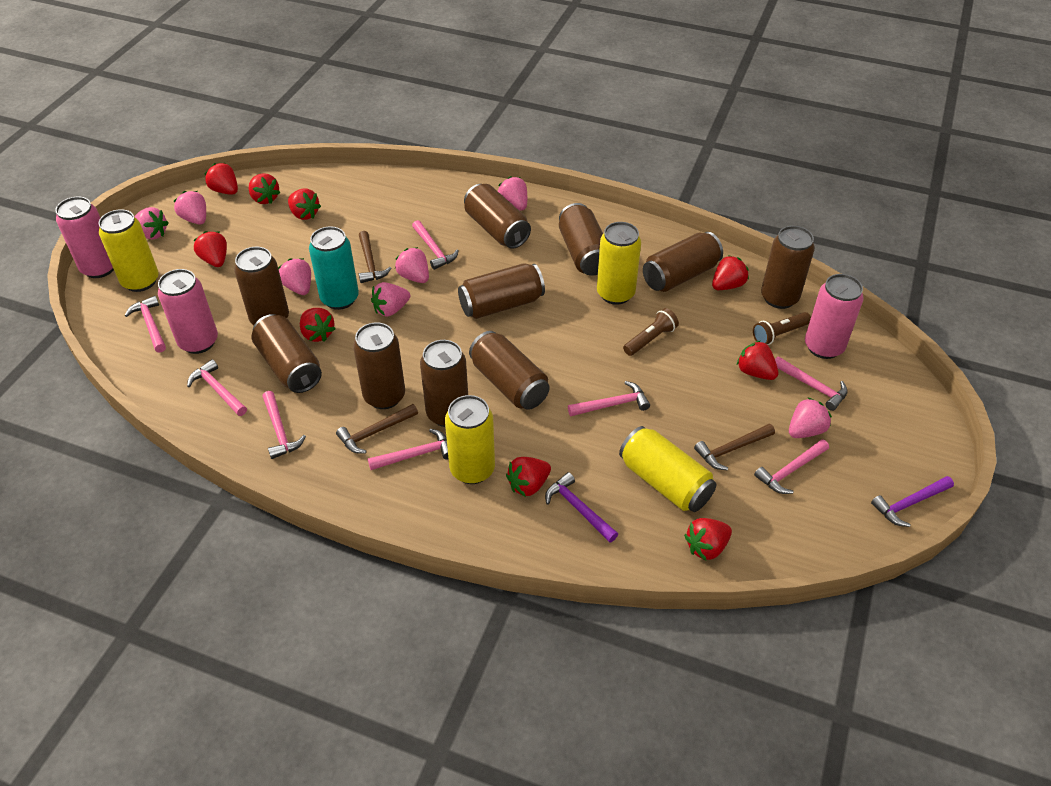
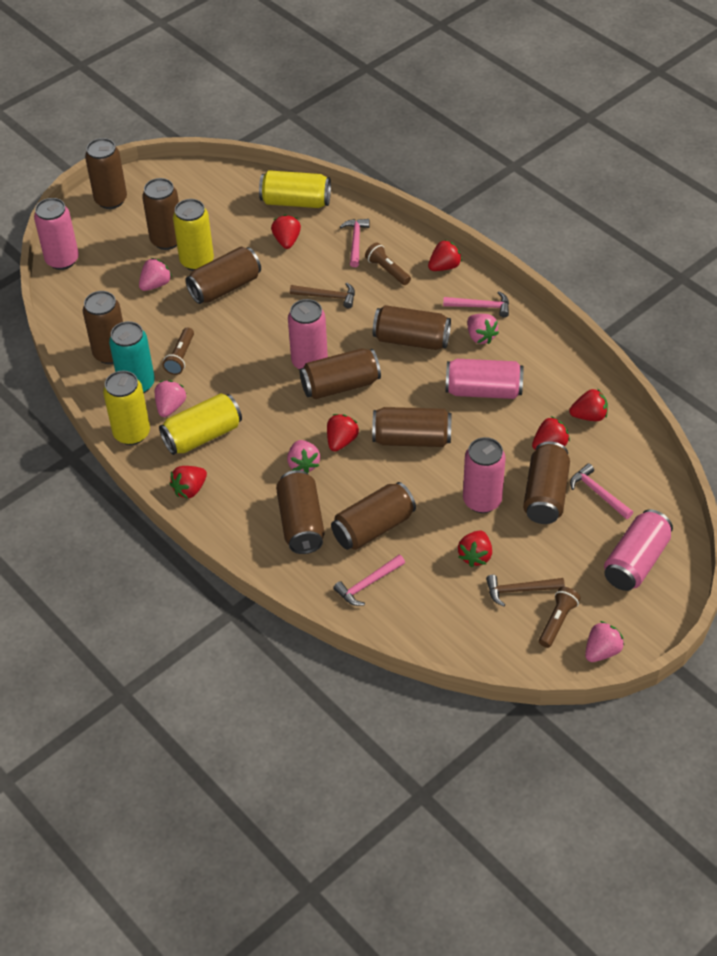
brown flashlight: [623,308,679,356] [753,312,811,345] = 2 -> [163,327,194,375] [365,243,411,285] [539,587,580,648] = 3
brown hammer: [336,404,418,453] [359,231,392,283] [694,424,775,470] = 3 -> [290,283,355,308] [486,575,565,607] = 2
pink can: [55,197,114,278] [158,269,218,354] [805,274,864,359] = 3 -> [34,198,79,270] [288,299,328,370] [445,359,524,399] [463,437,506,513] [604,509,673,591] = 5
pink hammer: [125,296,166,352] [187,359,247,416] [262,391,306,459] [368,429,448,470] [412,220,459,270] [568,381,650,416] [754,439,829,494] [775,356,848,411] = 8 -> [333,555,405,606] [340,219,370,267] [443,291,509,317] [570,463,633,519] = 4
pink strawberry: [134,207,169,239] [174,191,206,225] [278,258,311,295] [371,282,410,317] [395,247,429,283] [498,176,527,211] [789,397,832,438] = 7 -> [139,258,172,291] [155,380,187,417] [287,440,320,473] [467,314,499,344] [585,621,624,662] = 5
purple hammer: [545,472,618,543] [871,476,954,527] = 2 -> none = 0
red strawberry: [193,231,227,267] [205,163,238,195] [248,173,280,204] [288,189,321,220] [300,308,336,342] [506,457,551,497] [684,518,732,561] [712,255,749,290] [737,340,778,380] = 9 -> [170,466,207,499] [271,215,301,249] [327,414,359,451] [428,239,462,271] [458,530,492,567] [532,416,570,450] [569,388,608,421] = 7

